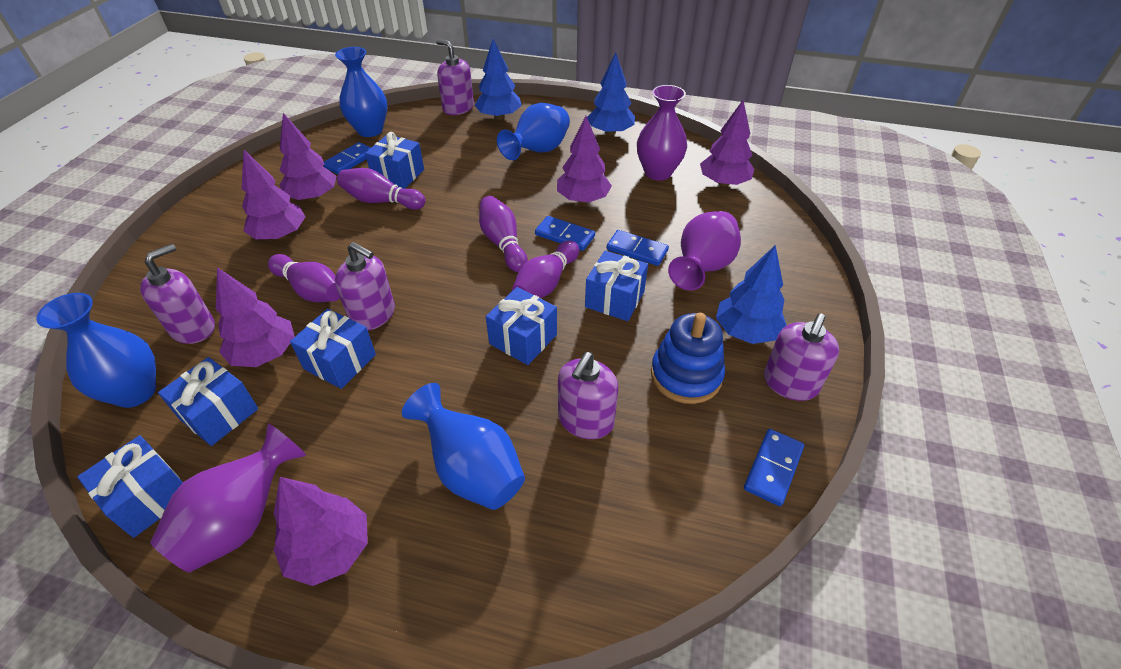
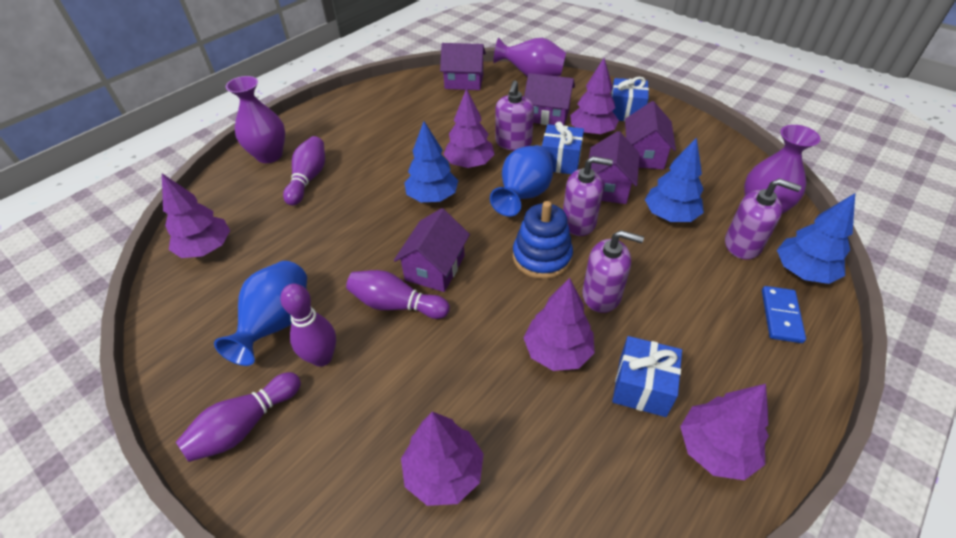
blue domino: [323,142,371,174] [535,216,595,251] [607,230,669,266] [744,429,804,506] = 4 -> [762,286,806,343] = 1
blue gift: [77,435,183,538] [158,357,258,446] [290,309,376,389] [365,132,424,189] [486,287,557,365] [585,251,648,321] = 6 -> [542,121,584,174] [611,77,649,121] [612,336,682,417] = 3
blue vase: [36,293,156,408] [335,47,387,137] [402,383,525,510] [497,103,570,160] = 4 -> [214,261,307,366] [490,145,553,217] = 2
purple house: none = 0 -> [394,208,470,292] [440,43,486,90] [524,73,575,126] [589,131,640,204] [625,101,676,169] = 5
purple soap dispenser: [140,244,215,344] [335,242,395,331] [436,39,474,115] [558,352,618,439] [764,313,839,401] = 5 -> [495,81,534,151] [563,156,613,236] [582,230,644,313] [725,178,802,260] = 4

